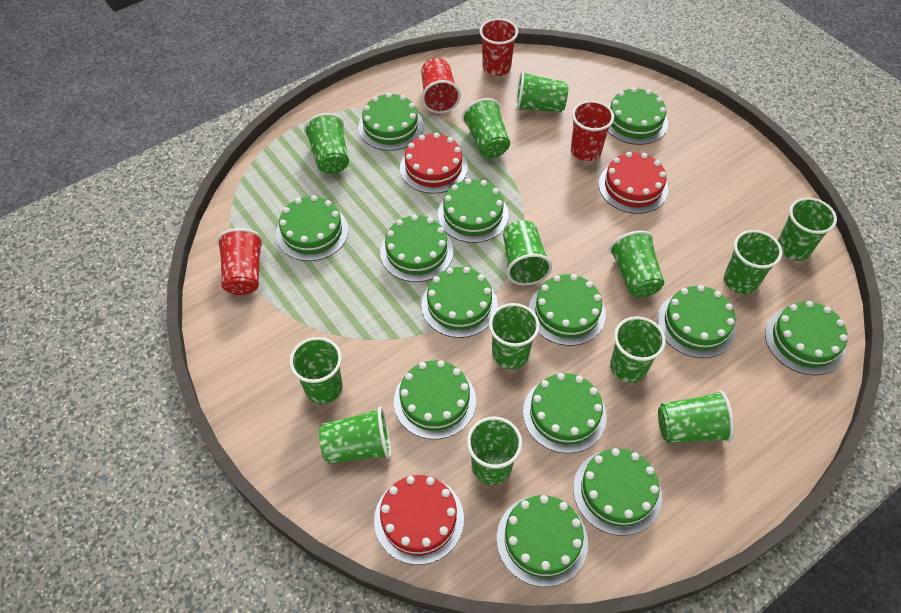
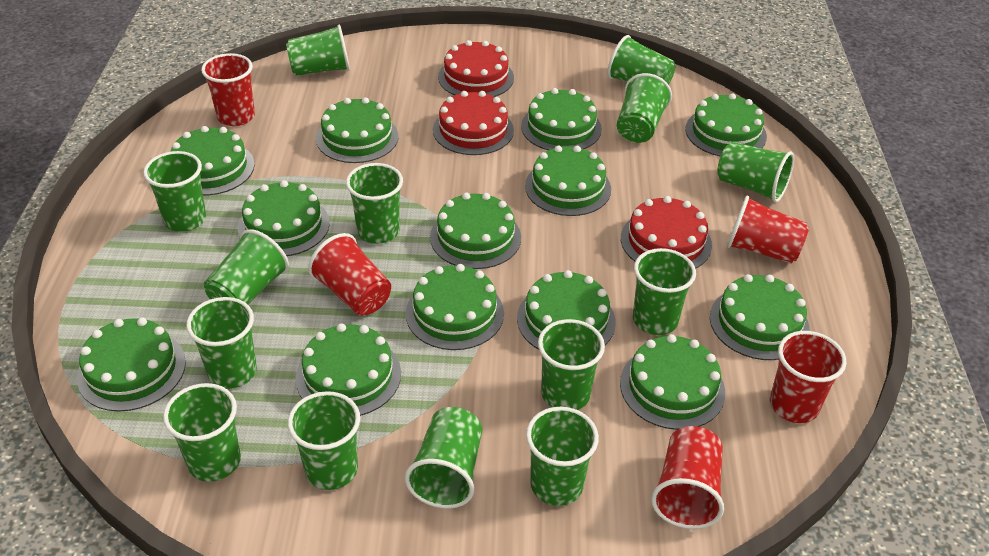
green cup: [289,337,343,404] [304,113,349,174] [319,407,391,464] [462,98,510,158] [467,416,522,485] [489,303,540,369] [503,220,552,285] [515,71,568,113] [609,230,664,298] [610,316,666,383] [658,390,734,443] [724,230,782,294] [777,197,837,261] = 13 -> [143,151,206,232] [163,383,241,482] [186,297,257,389] [204,229,289,304] [286,25,350,76] [288,391,360,490] [346,163,403,244] [405,407,482,509] [526,407,599,506] [538,319,605,410] [607,35,675,85] [617,73,672,143] [633,248,696,335] [717,142,794,203] = 14
red cup: [217,228,263,295] [421,58,461,113] [480,18,518,76] [571,100,614,161] = 4 -> [201,53,255,126] [308,233,391,316] [651,426,724,529] [727,196,809,264] [770,331,846,423] = 5

